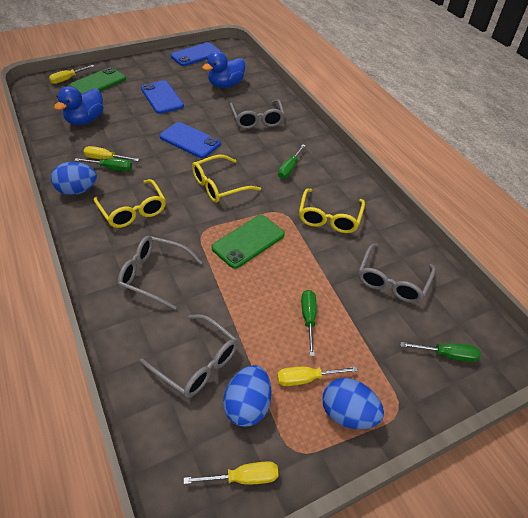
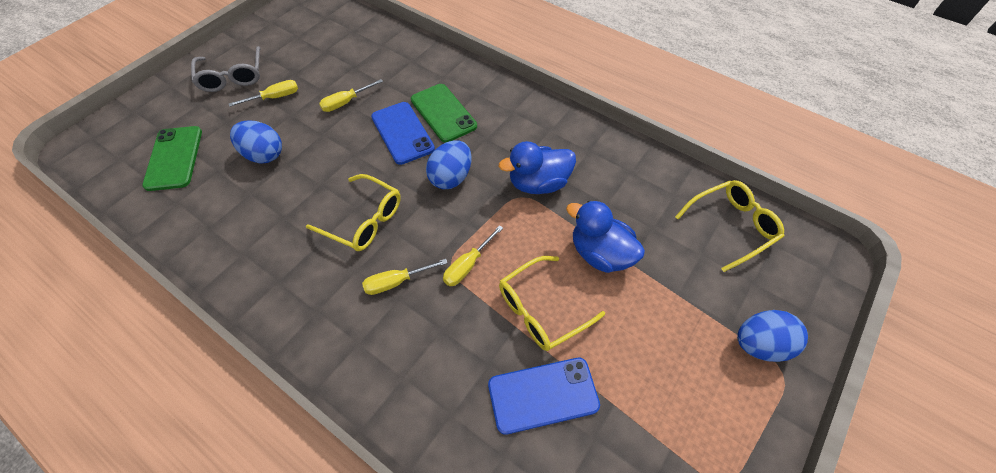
blue phone: [141,80,184,114] [159,122,221,158] [170,42,221,66] = 3 -> [371,102,435,165] [488,358,600,435] = 2
green screwdriver: [74,158,132,171] [278,144,306,179] [301,290,317,356] [400,342,481,362] = 4 -> none = 0
grey glasses: [118,236,203,310] [140,314,238,398] [230,99,285,129] [359,243,435,303] = 4 -> [191,46,261,92] = 1

